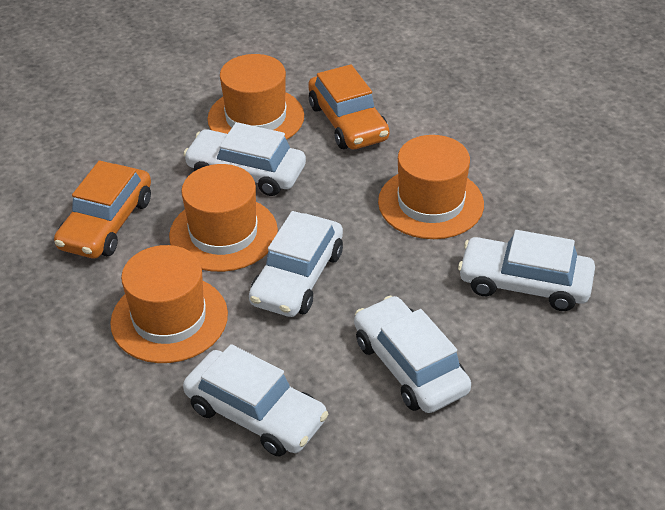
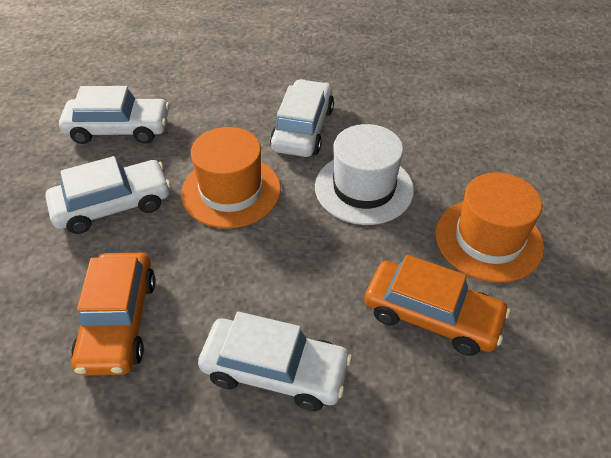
orange hat: [110,245,228,363] [169,164,278,272] [207,54,304,140] [378,135,484,239] = 4 -> [181,127,281,228] [436,172,544,283] = 2
white car: [183,122,306,196] [183,344,328,456] [249,211,343,317] [354,296,471,413] [458,230,595,311] = 5 -> [45,156,171,234] [59,86,170,144] [198,312,352,411] [270,79,334,157] = 4
white hat: none = 0 -> [315,124,414,225] = 1

